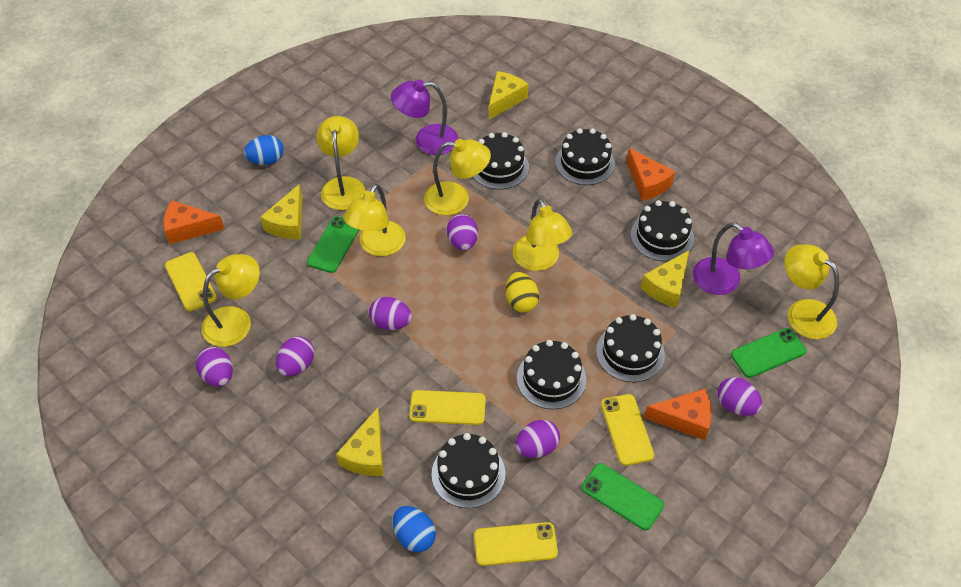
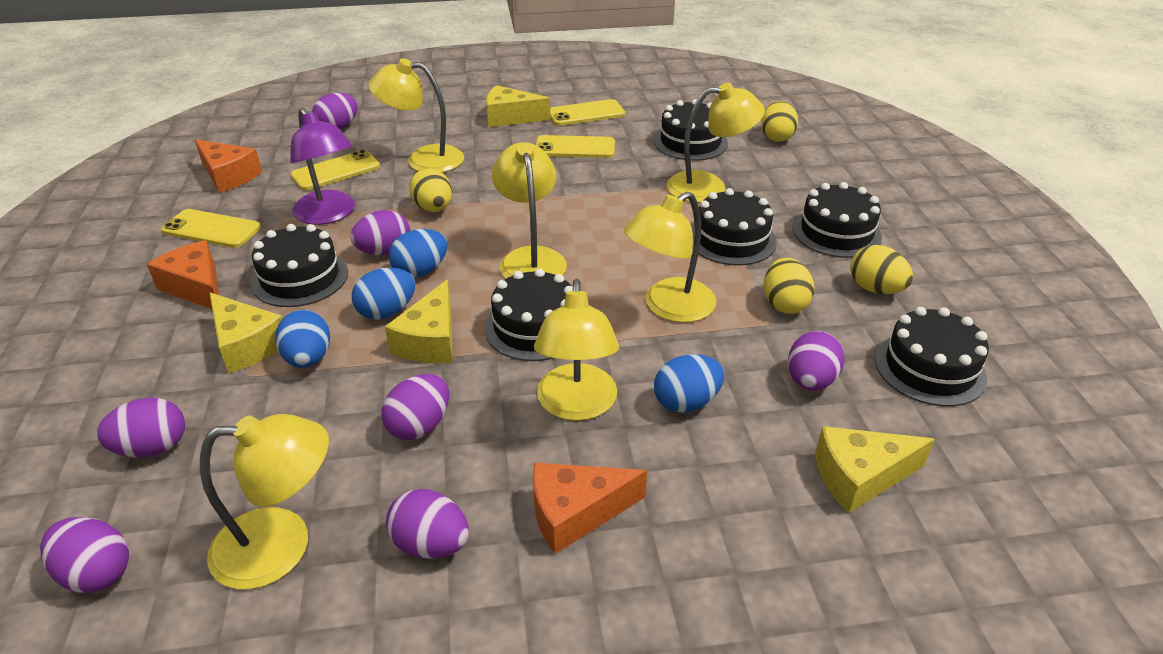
blue egg: [244,135,284,165] [393,506,436,552] = 2 -> [275,310,330,368] [352,268,415,320] [389,229,447,278] [654,355,724,413] = 4
green phone: [307,216,359,273] [582,463,664,530] [731,328,806,378] = 3 -> none = 0
purple egg: [196,347,233,386] [276,336,314,376] [369,297,412,330] [447,214,478,251] [515,420,560,458] [717,377,762,416] = 6 -> [40,517,129,593] [97,398,185,457] [312,93,358,130] [350,210,410,255] [382,374,449,440] [386,489,469,559] [788,331,845,391] = 7
purple lamp: [391,79,458,155] [693,222,774,295] = 2 -> [290,108,355,225] = 1
yellow egg: [506,272,539,313] = 1 -> [409,168,452,212] [761,101,798,142] [764,258,814,314] [850,245,913,294] = 4

